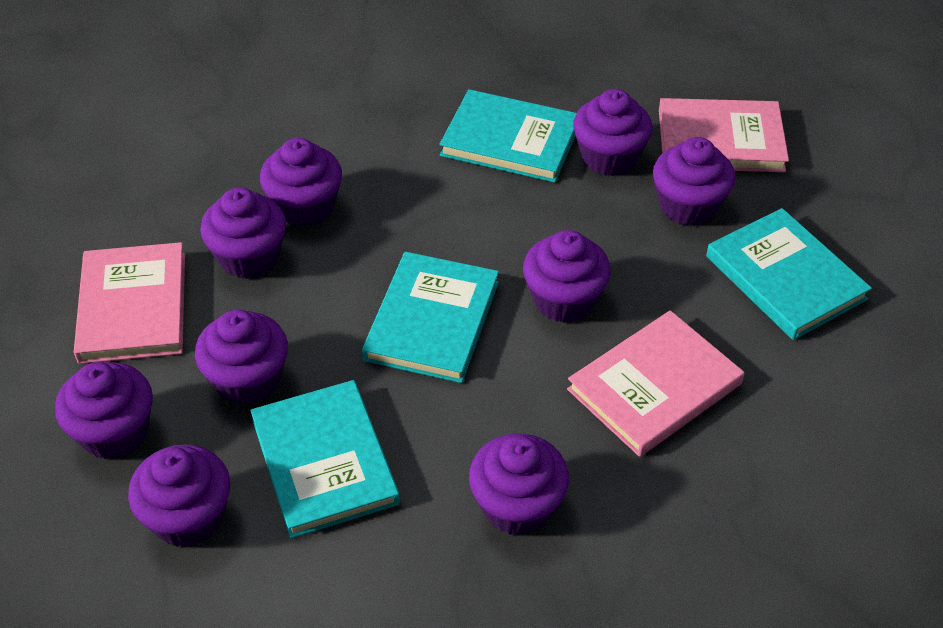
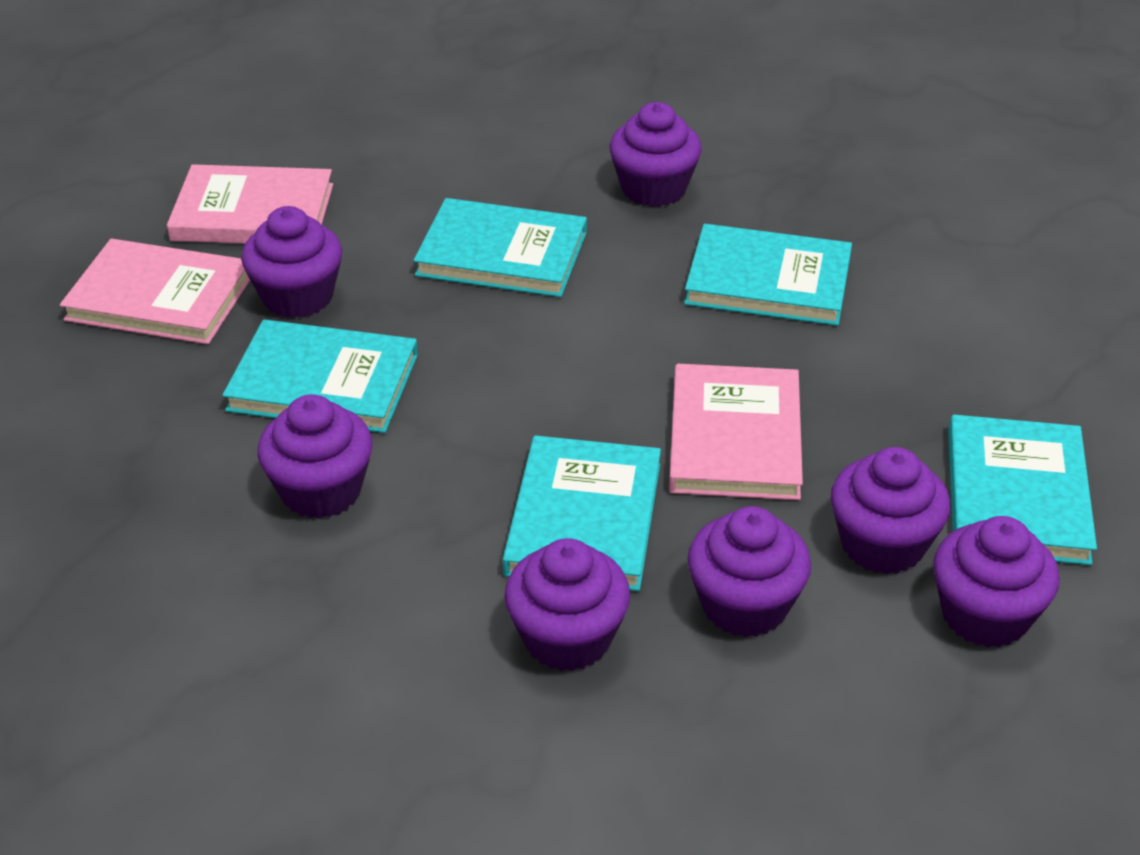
purple cupcake: [55,362,153,459] [128,444,230,547] [195,310,288,405] [200,187,286,279] [260,138,342,227] [469,433,569,535] [523,230,611,323] [573,89,652,176] [653,137,735,226] = 9 -> [241,206,342,318] [258,394,373,519] [505,538,630,671] [610,102,702,207] [688,506,811,638] [831,447,951,574] [933,516,1060,647] = 7
turquoise book: [250,380,400,539] [362,252,499,383] [439,89,577,183] [706,208,872,340] = 4 -> [222,319,418,433] [414,198,587,297] [503,435,661,591] [684,224,852,326] [948,415,1097,565] = 5

